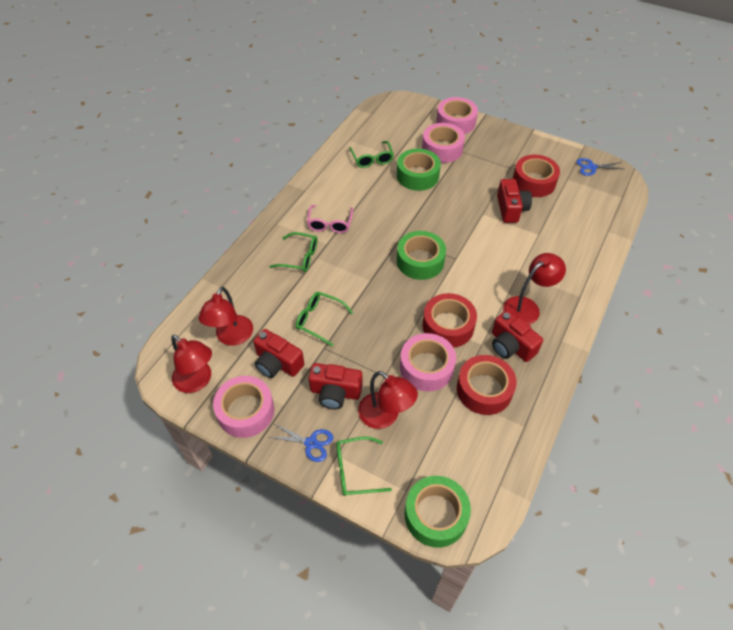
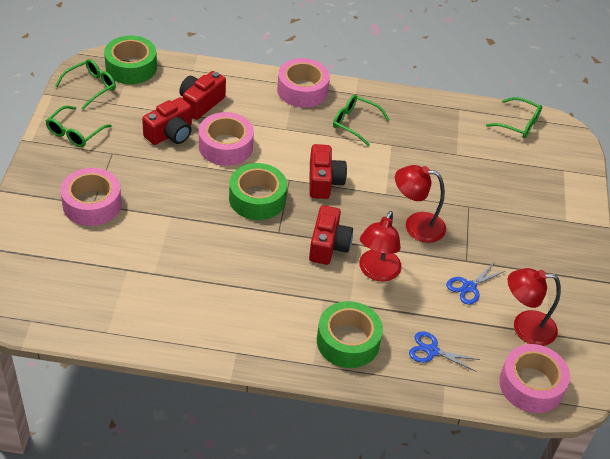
pink glasses: [307,205,353,233] = 1 -> none = 0
red lamp: [171,335,212,393] [198,287,253,346] [358,371,418,429] [503,253,566,325] = 4 -> [359,211,402,281] [395,165,446,243] [508,268,561,346] = 3
red tape: [423,293,477,348] [457,355,517,415] [513,155,560,197] = 3 -> none = 0

